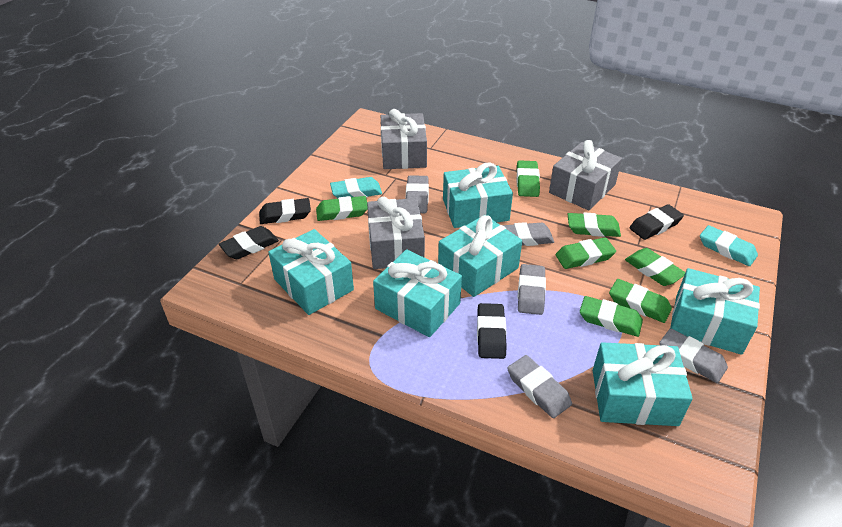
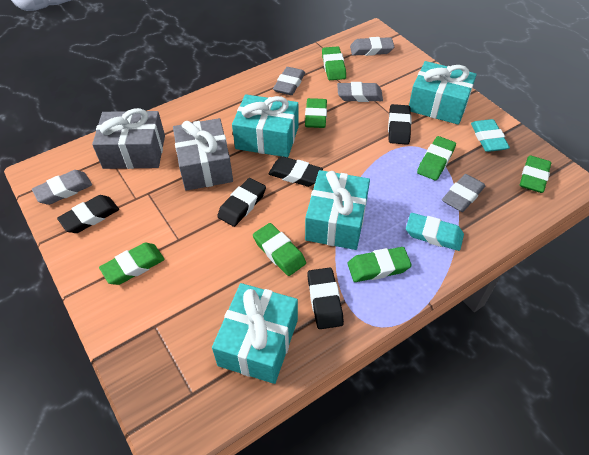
black eraser: [219,226,279,259] [259,198,311,224] [477,303,507,359] [630,204,684,240] = 4 -> [57,195,119,233] [217,178,266,227] [268,157,323,187] [307,268,344,329] [388,104,411,145] = 5
grey gift: [367,197,425,269] [381,109,427,169] [549,140,622,210] = 3 -> [92,108,165,169] [173,118,233,191] = 2
turquoise gift: [268,229,354,315] [373,249,462,337] [438,215,522,297] [443,162,513,228] [593,342,693,426] [670,268,760,355] = 6 -> [212,283,298,384] [232,94,298,157] [305,170,370,250] [409,61,477,125] = 4

